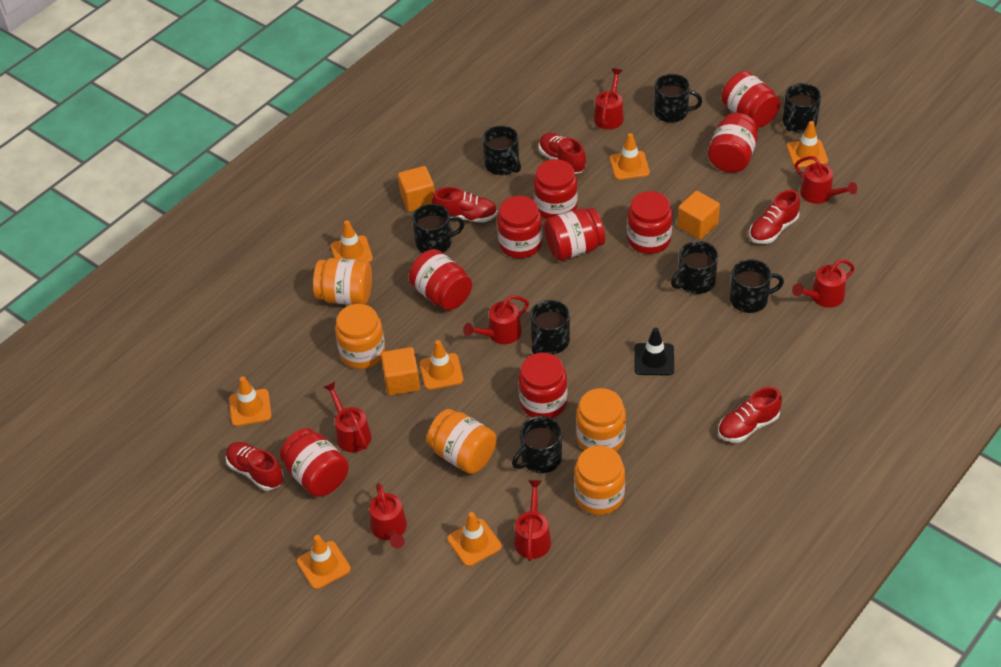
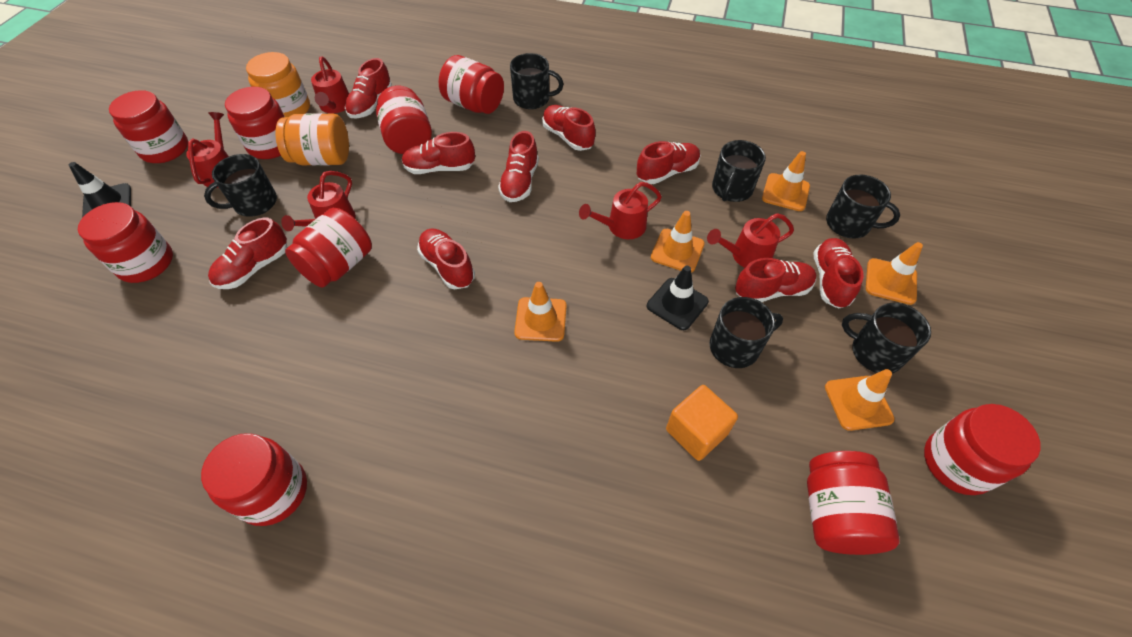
black mug: [412,204,464,253] [482,125,521,175] [512,416,562,473] [530,300,570,354] [654,74,702,123] [671,241,718,294] [730,259,784,313] [783,83,821,133] = 8 -> [204,154,277,217] [510,53,564,109] [709,297,783,368] [712,140,766,202] [826,174,900,239] [842,303,931,373] = 6
black traffic cone: [635,327,674,375] = 1 -> [69,162,131,218] [647,266,709,330] = 2
orange cube: [381,347,420,395] [398,166,435,212] [677,191,720,240] = 3 -> [666,385,738,461] = 1
orange jar: [313,258,372,305] [335,304,385,369] [427,409,497,474] [574,446,625,515] [576,388,626,451] = 5 -> [246,52,310,117] [275,113,349,166] = 2
orange traffic cone: [229,376,272,426] [297,535,351,589] [331,220,373,262] [419,340,463,390] [447,512,502,566] [610,133,650,180] [787,121,828,168] = 7 -> [514,282,567,342] [651,211,705,273] [762,151,810,211] [825,369,894,431] [866,242,923,305] = 5
red shoe: [226,442,284,490] [432,187,498,223] [539,133,586,174] [718,387,782,443] [749,190,800,244] = 5 -> [208,218,288,289] [345,58,392,118] [402,132,475,174] [417,229,475,289] [498,131,539,202] [542,105,596,151] [637,141,701,184] [735,258,816,302] [814,238,864,309] = 9
red watering can: [323,382,372,452] [369,483,407,549] [463,295,529,344] [514,480,551,561] [594,68,624,130] [792,259,855,308] [795,156,857,204] = 7 -> [186,112,229,188] [281,171,356,231] [311,56,349,114] [579,182,662,239] [707,213,794,268] = 5

